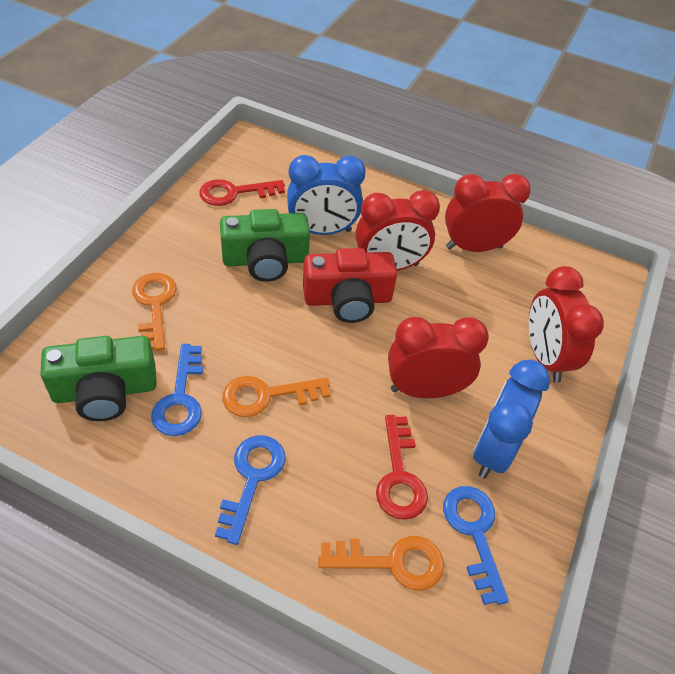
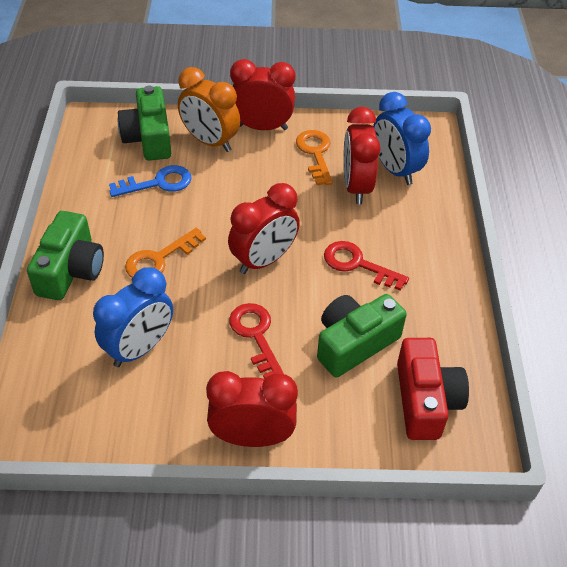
blue key: [151,344,203,436] [215,435,286,545] [443,486,509,605] = 3 -> [109,165,192,197] = 1
green camera: [40,336,157,421] [220,209,310,282] = 2 -> [27,211,104,300] [118,86,171,161] [317,294,407,377] = 3
orange clock: none = 0 -> [178,67,240,152] = 1
orange key: [132,273,177,351] [222,376,330,417] [318,536,444,590] = 3 -> [125,228,206,278] [296,130,333,185] = 2

